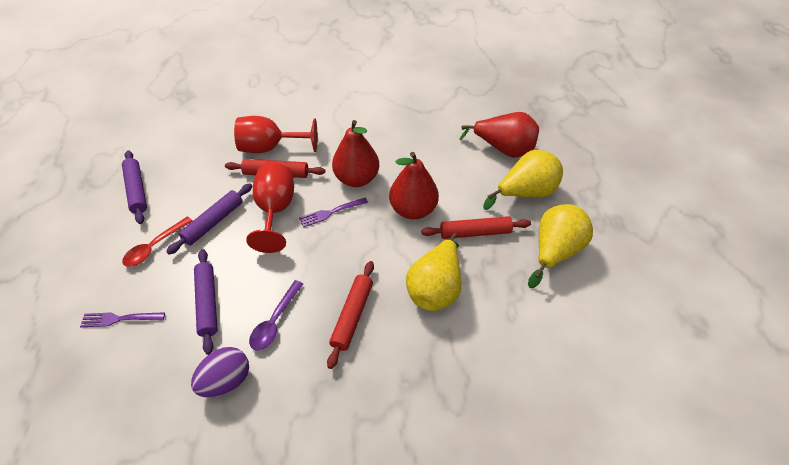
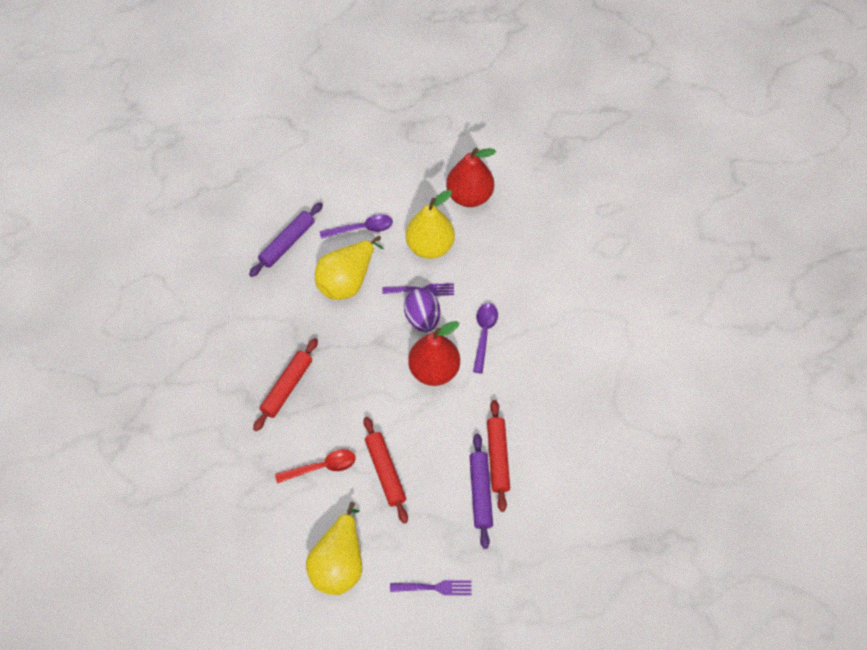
purple rolling pin: [122,150,147,224] [166,183,252,255] [194,249,218,355] = 3 -> [249,202,323,277] [470,434,493,549] = 2
purple spoon: [249,280,303,351] = 1 -> [320,214,393,239] [473,303,498,374] = 2
red goblet: [234,116,318,153] [246,163,294,253] = 2 -> none = 0
red pear: [332,120,379,187] [389,152,439,220] [460,112,539,158] = 3 -> [408,321,460,386] [446,147,496,207] = 2

